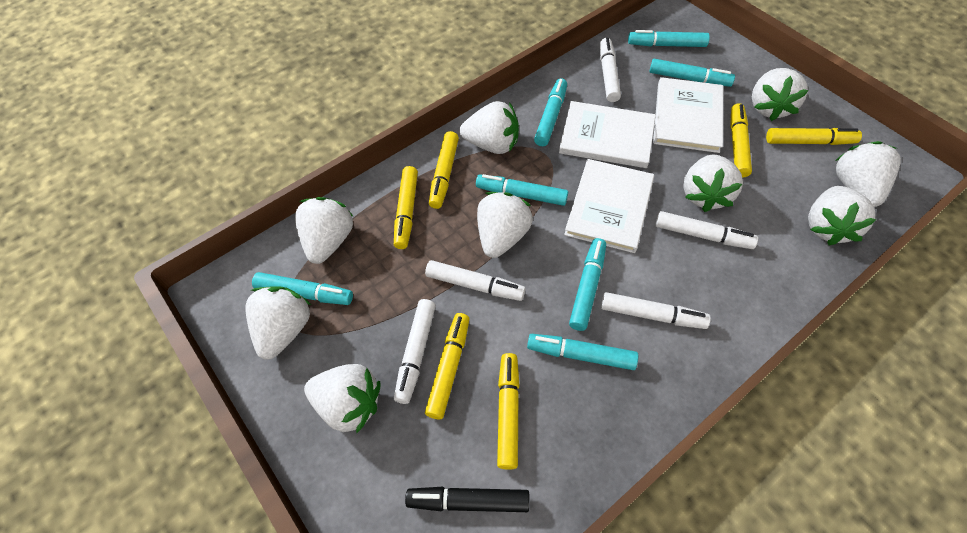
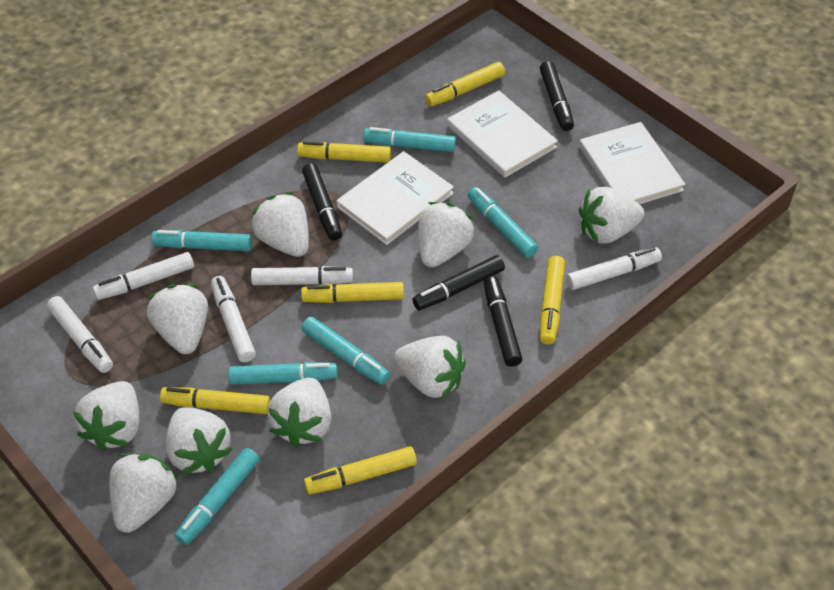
black marker: [405,487,530,512] = 1 -> [302,163,342,241] [412,255,505,310] [484,276,522,367] [540,61,574,131] = 4
turquoise marker: [252,272,353,305] [476,174,568,206] [527,334,638,370] [534,78,567,146] [569,238,606,331] [628,30,710,47] [649,59,735,87] = 7 -> [151,230,252,251] [175,448,259,545] [229,362,337,385] [301,317,390,385] [363,127,456,152] [468,187,538,258] = 6

